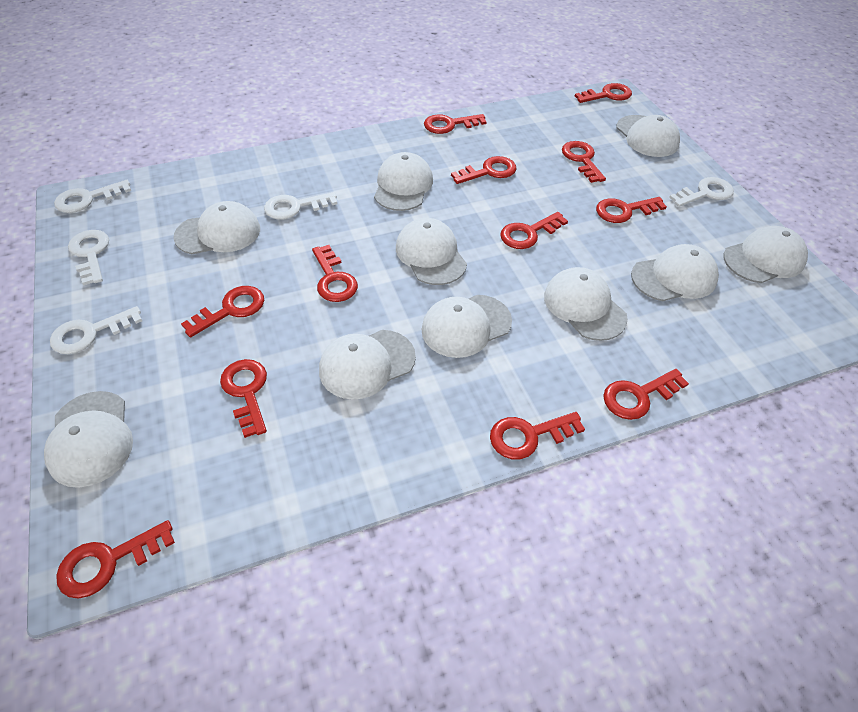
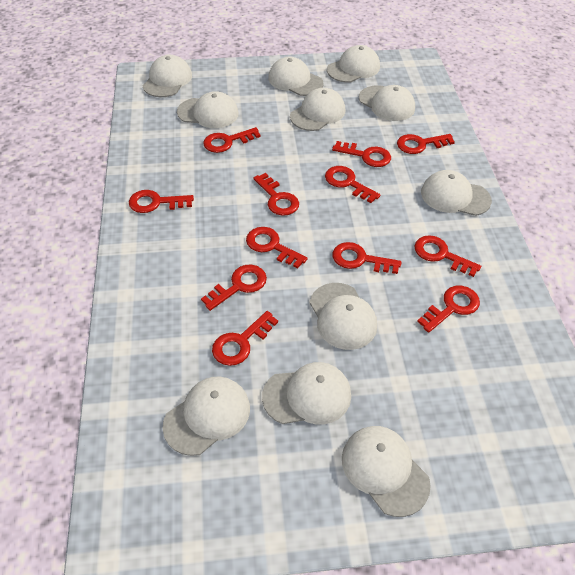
white cap: [44,391,133,488] [173,201,260,254] [319,330,416,400] [374,152,433,211] [396,218,467,285] [421,295,512,358] [544,267,628,341] [616,115,680,157] [631,244,719,301] [723,226,808,283] = 10 -> [143,55,192,97] [163,376,250,456] [177,91,239,128] [262,362,351,424] [268,57,323,96] [290,88,345,131] [310,283,377,350] [327,45,380,83] [342,426,431,517] [359,85,415,121] [421,170,492,216] = 11
white key: [50,306,142,354] [54,180,131,213] [68,230,109,285] [264,192,338,220] [669,177,734,207] = 5 -> none = 0

